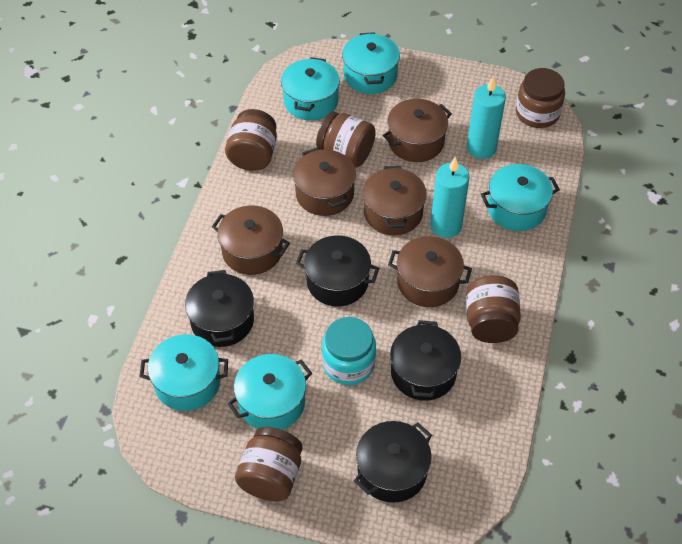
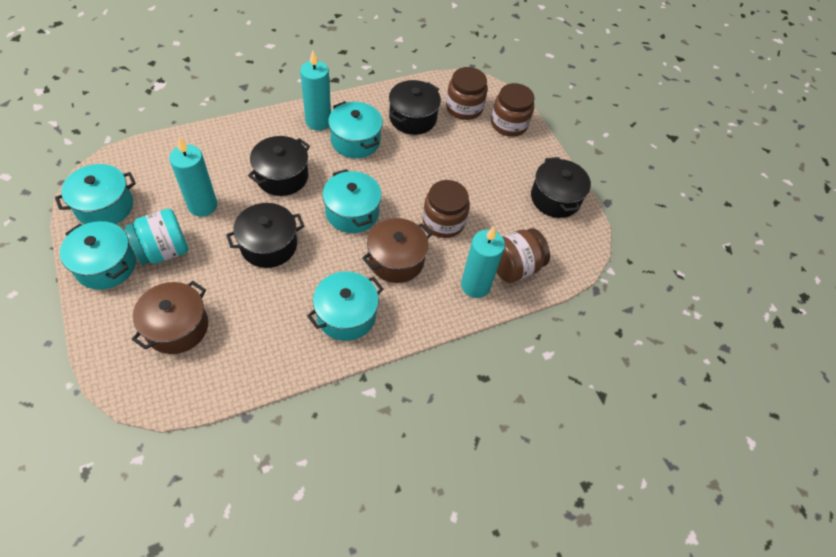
brown jar: [225,109,277,171] [235,427,303,502] [316,112,376,168] [466,275,521,343] [516,68,565,128] = 5 -> [423,180,470,238] [446,67,488,120] [491,83,535,137] [496,228,550,283] = 4
brown pot: [212,205,290,275] [293,148,356,216] [363,166,427,236] [383,99,452,162] [388,236,472,307] = 5 -> [132,281,208,354] [362,218,432,283] = 2
turquoise candle: [430,157,470,238] [467,76,506,159] = 2 -> [169,137,218,217] [300,50,331,131] [461,226,505,298] = 3

